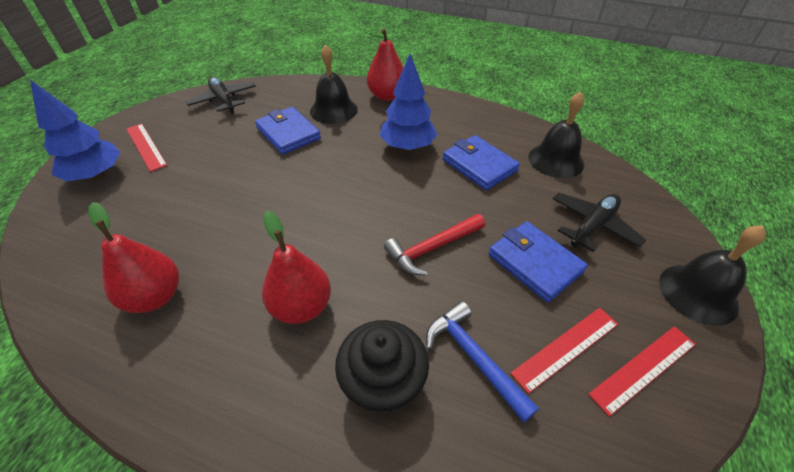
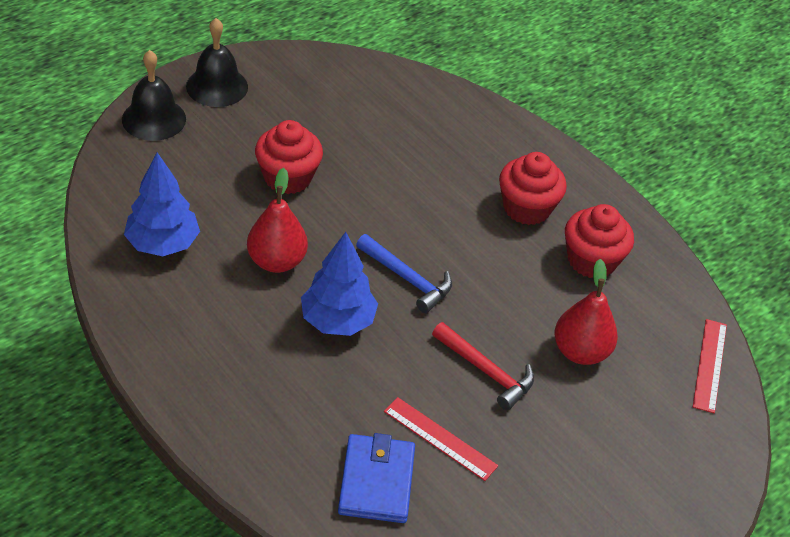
black bell: [310,45,358,124] [529,91,584,178] [659,225,766,326] = 3 -> [122,50,186,141] [186,18,248,107] = 2
black cupcake: [335,320,429,414] = 1 -> none = 0
black plane: [185,77,256,114] [553,193,646,252] = 2 -> none = 0
blue wallet: [255,107,321,155] [442,135,520,190] [488,221,588,302] = 3 -> [338,433,415,523] = 1
red cupcake: none = 0 -> [255,120,323,194] [499,152,567,225] [565,204,634,278] = 3
red pear: [88,202,179,313] [262,211,331,324] [367,28,403,101] = 3 -> [247,168,308,273] [554,259,618,365] = 2
red ruler: [126,124,167,172] [510,308,618,394] [588,326,696,417] = 3 -> [384,397,498,481] [693,319,727,413] = 2

